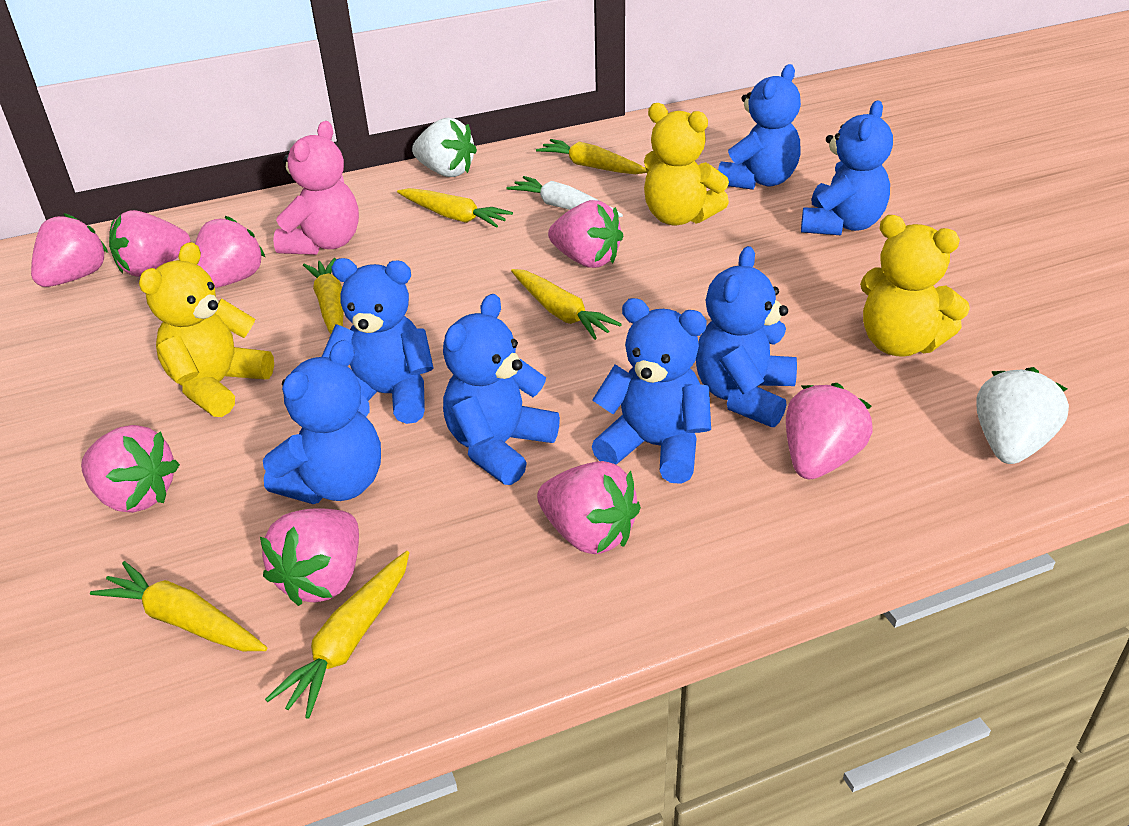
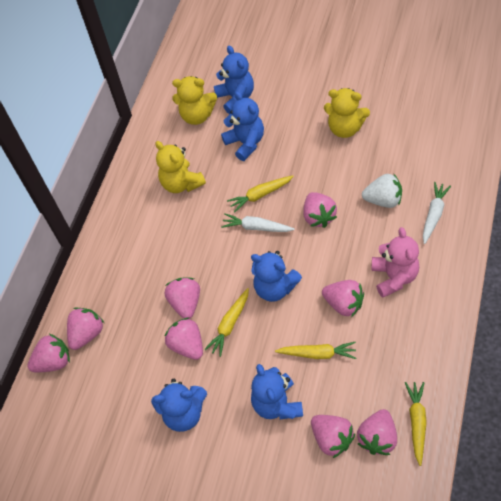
blue teddy bear: [263,340,381,504] [322,258,434,424] [443,294,560,485] [592,298,711,484] [696,246,797,427] [718,64,801,190] [801,100,893,235] = 7 -> [151,379,207,432] [214,46,254,114] [221,92,264,161] [251,251,302,302] [251,364,303,419] = 5
white carrot: [507,176,623,217] = 1 -> [221,213,295,232] [423,182,451,244] = 2
white strawberry: [412,118,477,177] [977,367,1069,464] = 2 -> [362,173,402,208] = 1
yellow carrot: [90,561,267,651] [265,551,409,719] [303,258,344,334] [397,188,513,228] [511,269,622,340] [536,139,647,174] = 6 -> [205,288,249,357] [227,175,294,213] [275,342,356,359] [405,382,427,466] = 4

